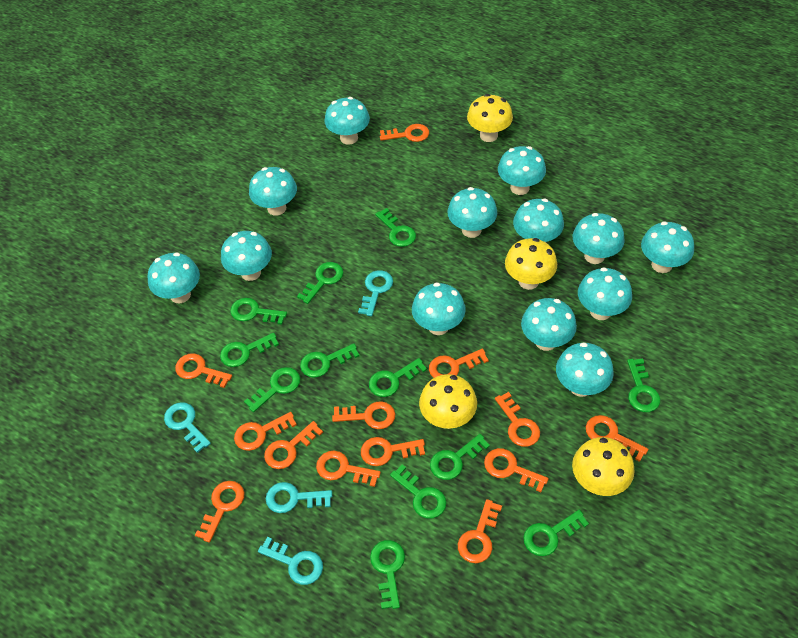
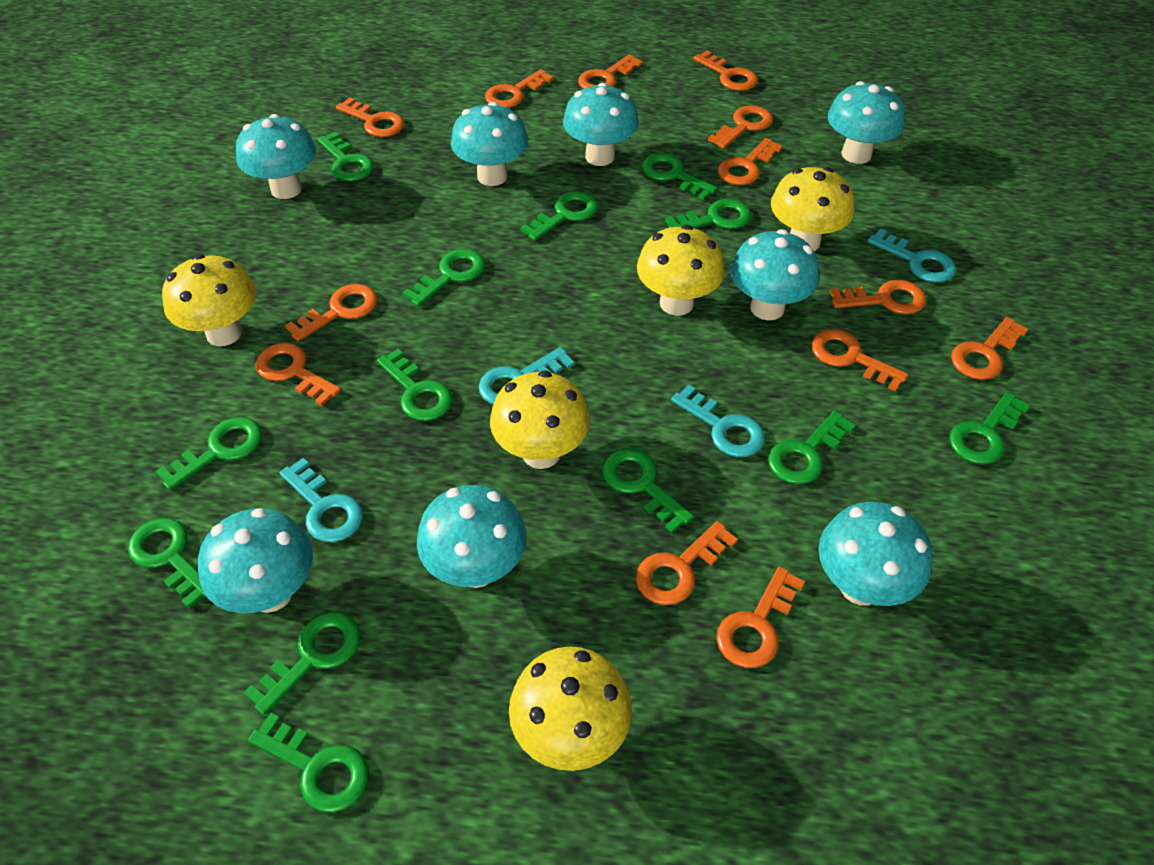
green key: [220,333,279,367] [230,298,287,325] [244,367,300,412] [297,262,343,304] [300,343,360,378] [369,358,427,397] [370,540,405,609] [375,208,416,247] [390,464,446,519] [430,434,490,480] [523,510,589,556] [627,358,660,412] = 12 -> [128,518,207,608] [156,417,262,490] [244,612,361,715] [248,713,369,813] [317,132,374,181] [377,349,452,421] [402,249,485,307] [520,191,598,241] [602,448,694,533] [642,153,717,200] [665,199,751,229] [768,410,856,484] [949,392,1030,465] = 13
turquoise mushroom: [147,253,200,303] [221,231,272,281] [249,167,297,216] [324,97,370,145] [412,282,466,335] [447,187,497,238] [498,146,546,195] [513,199,564,242] [521,298,577,351] [556,342,614,397] [573,213,625,264] [578,267,632,320] [641,222,694,273] = 13 -> [198,508,313,613] [236,114,316,199] [417,485,526,588] [451,102,528,186] [563,83,639,166] [731,229,819,320] [818,502,933,606] [828,81,905,164] = 8
yellow mushroom: [419,374,477,429] [467,94,513,142] [505,238,557,290] [572,437,635,496] = 4 -> [162,254,256,346] [490,371,590,469] [509,647,632,771] [637,225,725,316] [771,167,854,251] = 5

